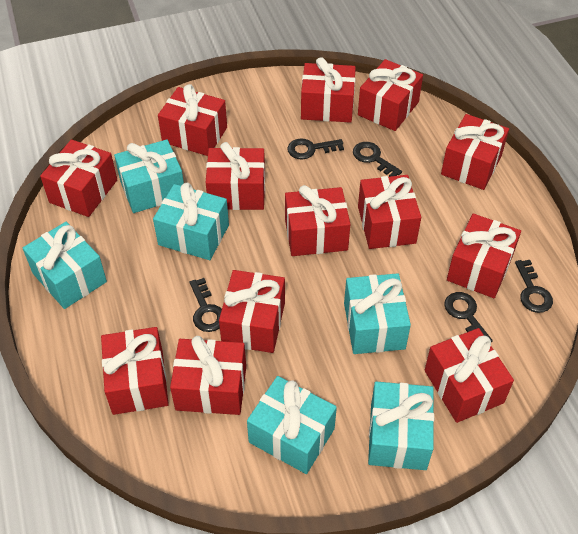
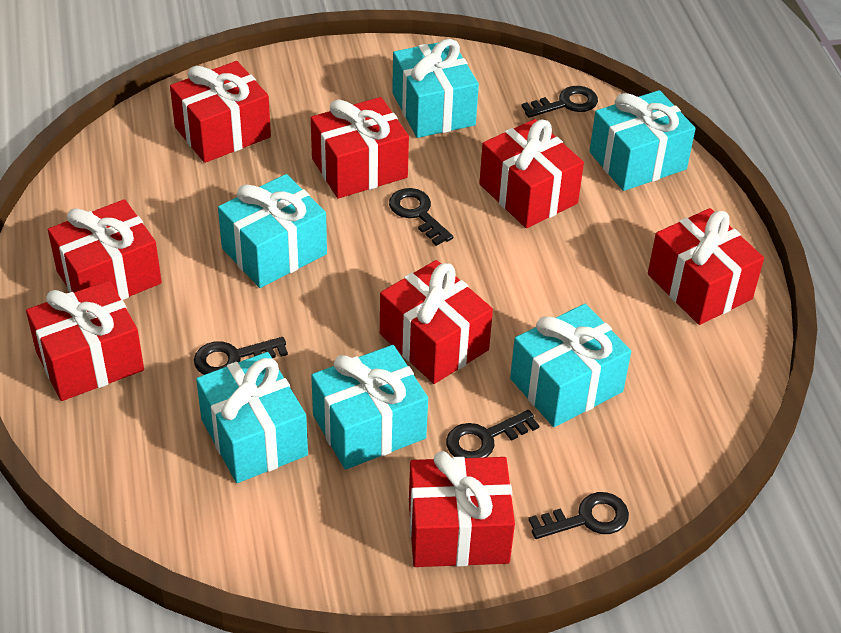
red gift: [40,139,117,217] [101,327,169,415] [158,84,227,156] [170,336,246,415] [206,142,265,210] [219,270,285,353] [285,185,350,256] [301,57,356,123] [358,59,423,131] [358,175,421,249] [425,328,514,423] [441,114,509,190] [447,214,521,298] = 13 -> [26,280,144,401] [48,199,162,300] [170,61,271,163] [311,97,409,198] [380,260,493,384] [409,451,515,567] [479,119,584,228] [648,208,764,325] = 8

